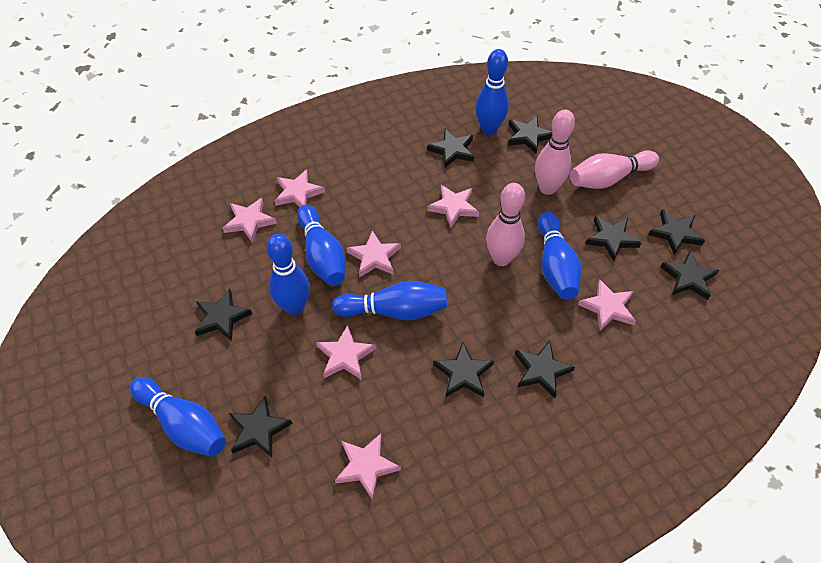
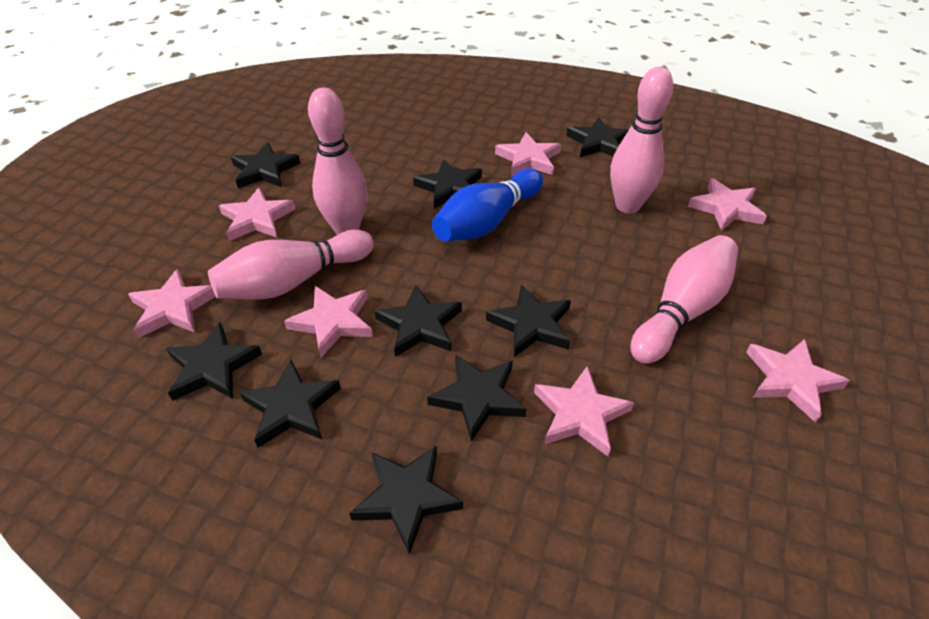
blue bowling pin: [130,377,226,457] [267,234,310,315] [297,205,345,286] [332,281,447,320] [476,49,509,135] [538,212,582,300] = 6 -> [432,169,543,241] = 1
pink bowling pin: [486,183,525,266] [535,110,575,195] [570,150,659,189] = 3 -> [208,229,374,299] [308,87,367,235] [610,67,673,214] [630,235,738,364] = 4

